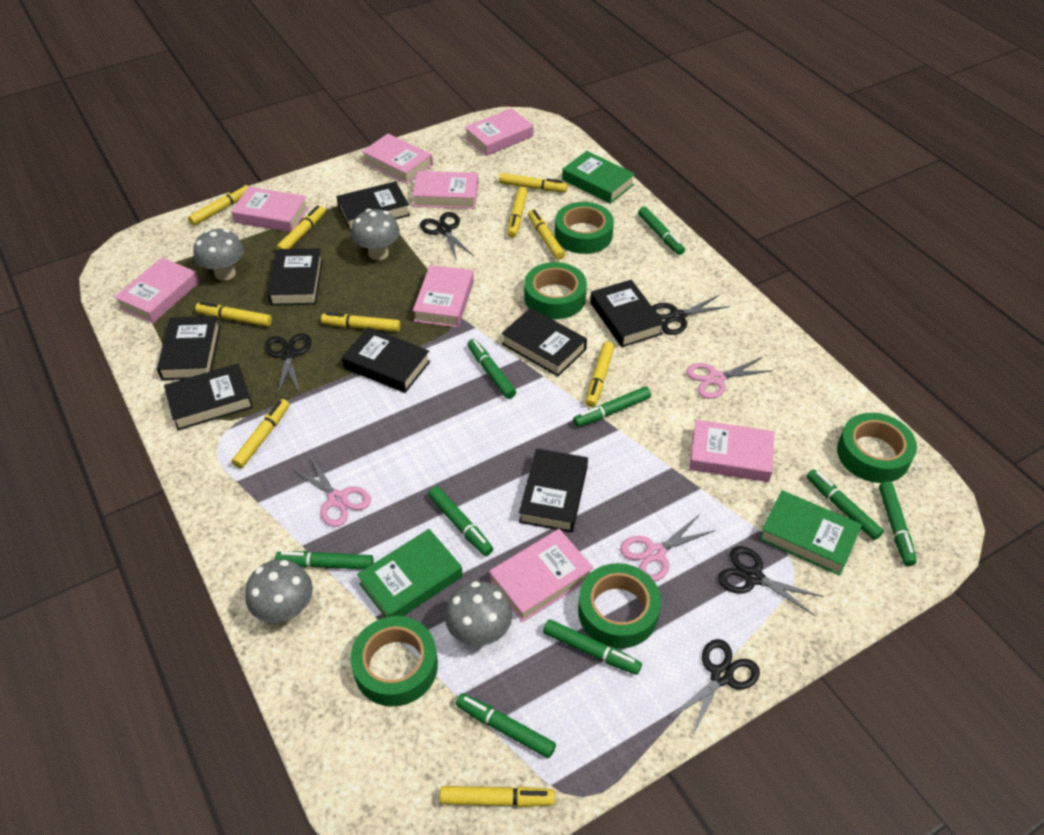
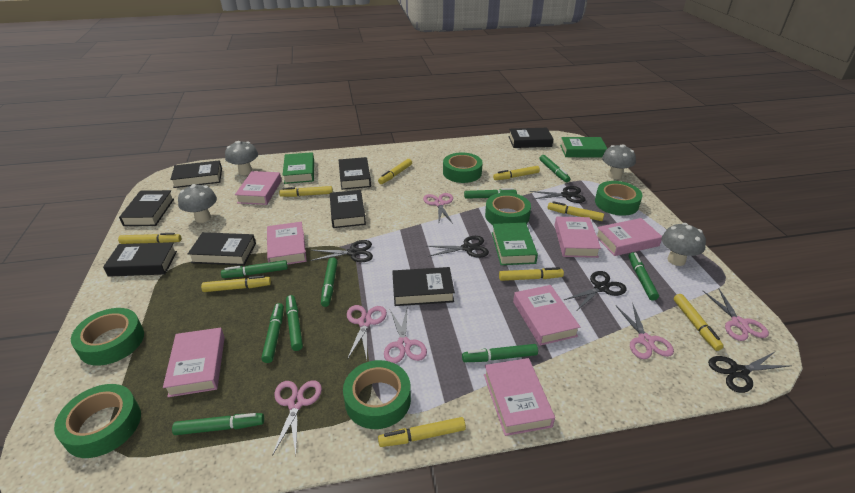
green tape: [351,616,438,707] [524,262,587,319] [555,202,614,254] [578,563,661,648] [837,413,917,483] = 5 -> [54,384,141,458] [71,308,144,366] [343,360,411,429] [443,152,483,183] [485,192,531,224] [595,181,643,216] = 6
pink book: [114,257,199,323] [231,187,309,232] [362,134,433,184] [412,171,479,209] [413,265,474,328] [464,108,533,156] [489,529,593,622] [689,420,774,482] = 8 -> [163,327,225,397] [235,171,282,205] [267,222,307,264] [484,358,555,436] [513,285,580,346] [554,217,601,258] [596,218,662,256] = 7
pink scissors: [291,455,371,527] [620,514,716,582] [686,357,773,399] = 3 -> [272,380,322,456] [347,305,387,360] [384,309,427,363] [423,193,453,224] [615,303,674,359] [703,288,769,341] = 6
yellow marker: [188,184,248,226] [195,302,272,327] [232,399,289,468] [276,205,325,249] [321,312,401,332] [440,786,555,807] [499,173,568,192] [507,187,528,238] [528,209,565,260] [586,341,614,407] = 10 -> [118,233,181,244] [201,275,271,292] [279,186,333,197] [378,159,412,184] [378,417,466,447] [493,166,540,180] [499,267,564,281] [548,201,604,221] [674,294,724,351] = 9

